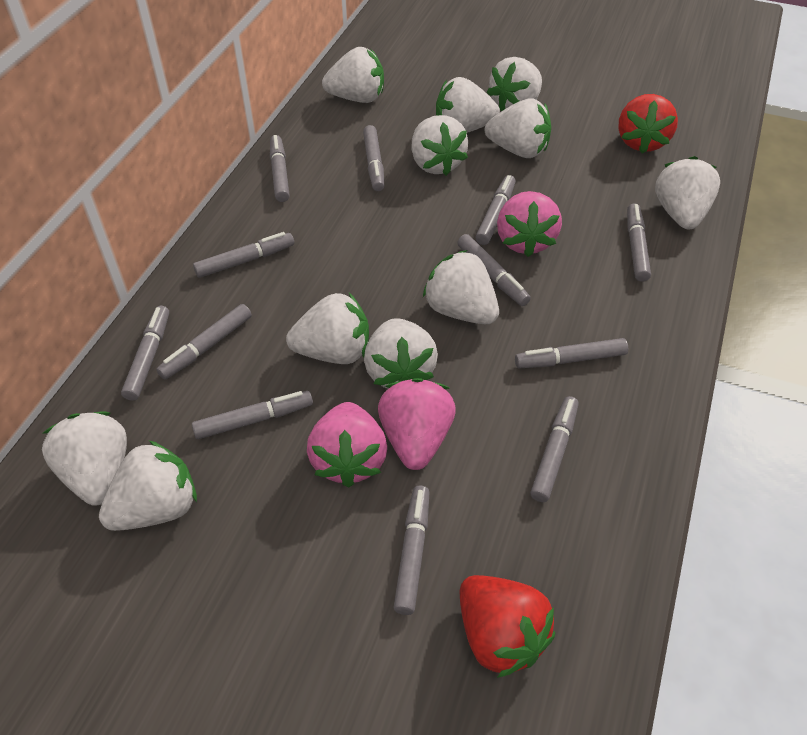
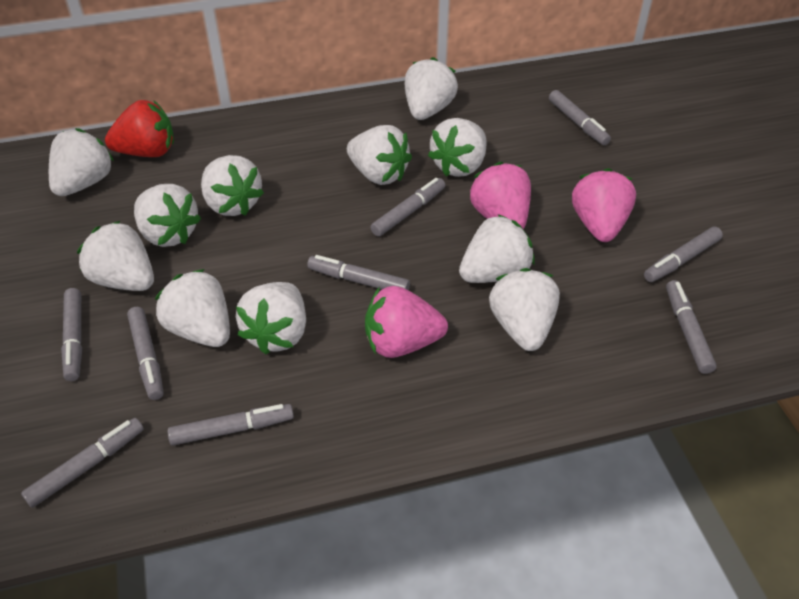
grey marker: [121,306,169,401] [156,304,252,379] [192,391,313,439] [193,232,294,278] [270,135,290,202] [363,125,384,191] [393,486,430,615] [457,234,531,306] [475,175,516,245] [515,338,628,369] [530,396,579,502] [627,203,651,282] = 12 -> [21,418,144,508] [61,288,82,381] [127,307,164,400] [168,404,294,446] [307,255,410,290] [370,178,445,237] [549,90,611,145] [644,227,723,282] [666,280,717,374] = 9
red strawberry: [460,575,555,678] [618,94,678,154] = 2 -> [105,100,174,157] = 1

